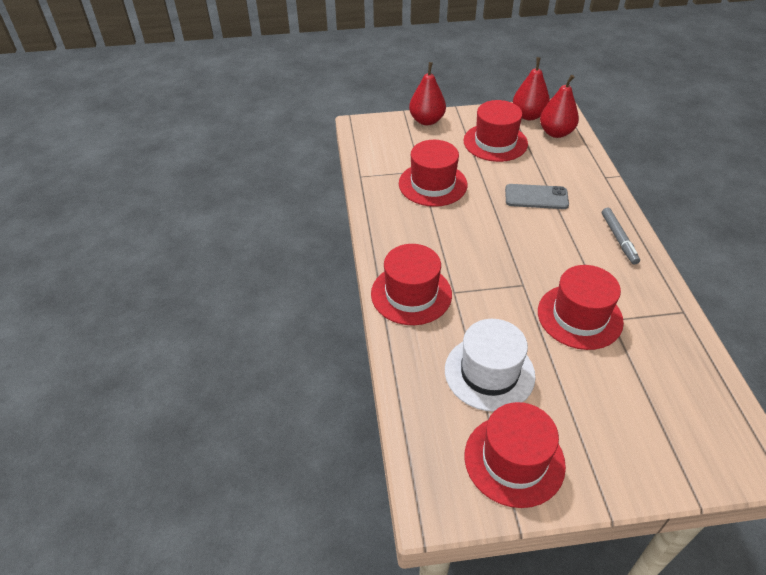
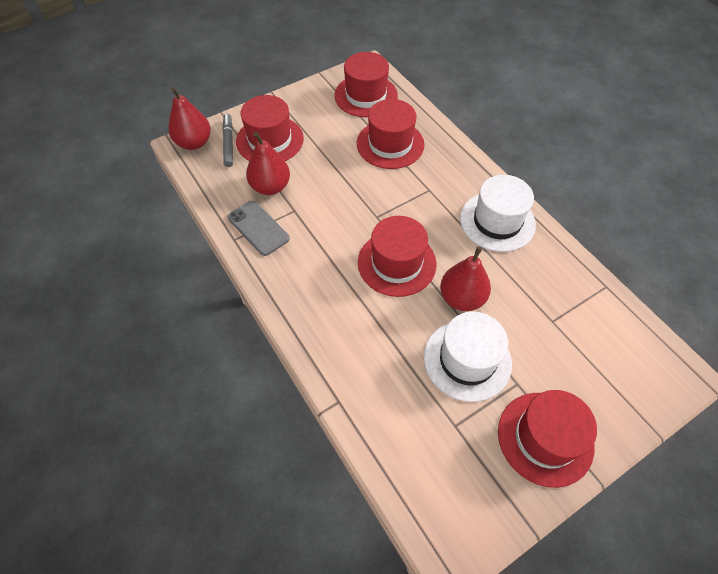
white hat: [445,319,535,412] = 1 -> [424,312,512,402] [460,175,536,252] = 2

